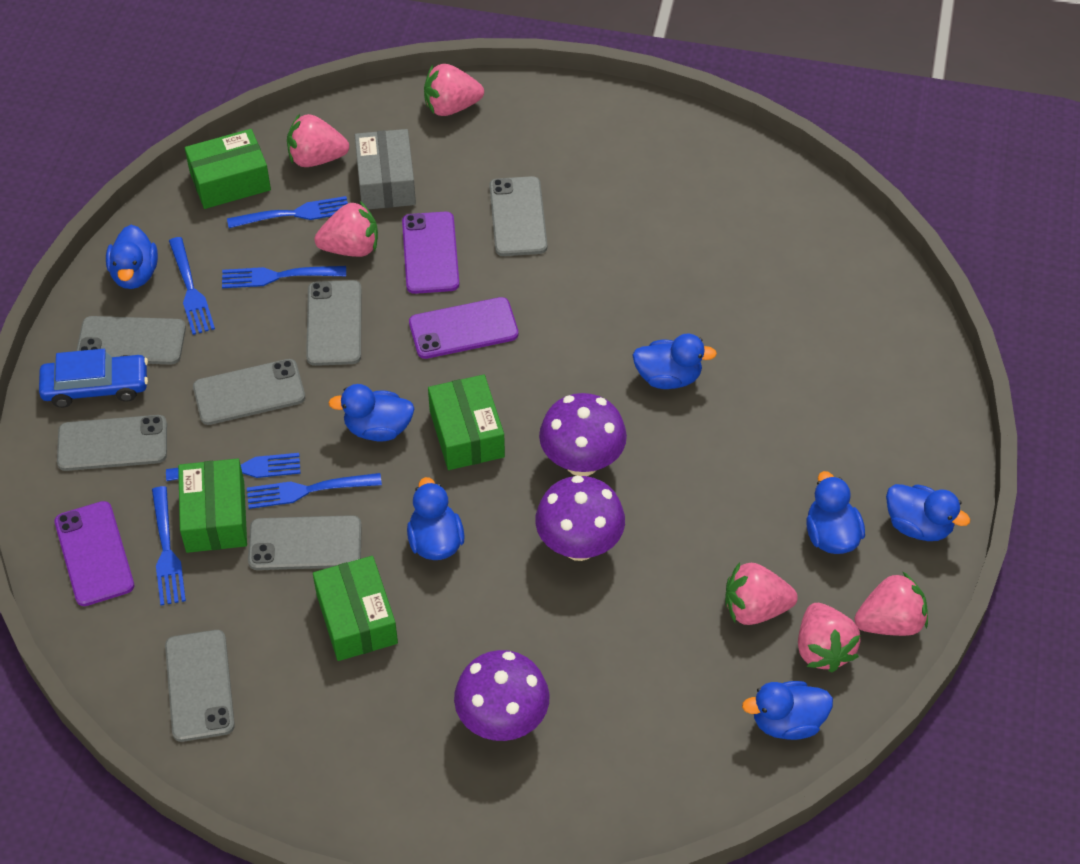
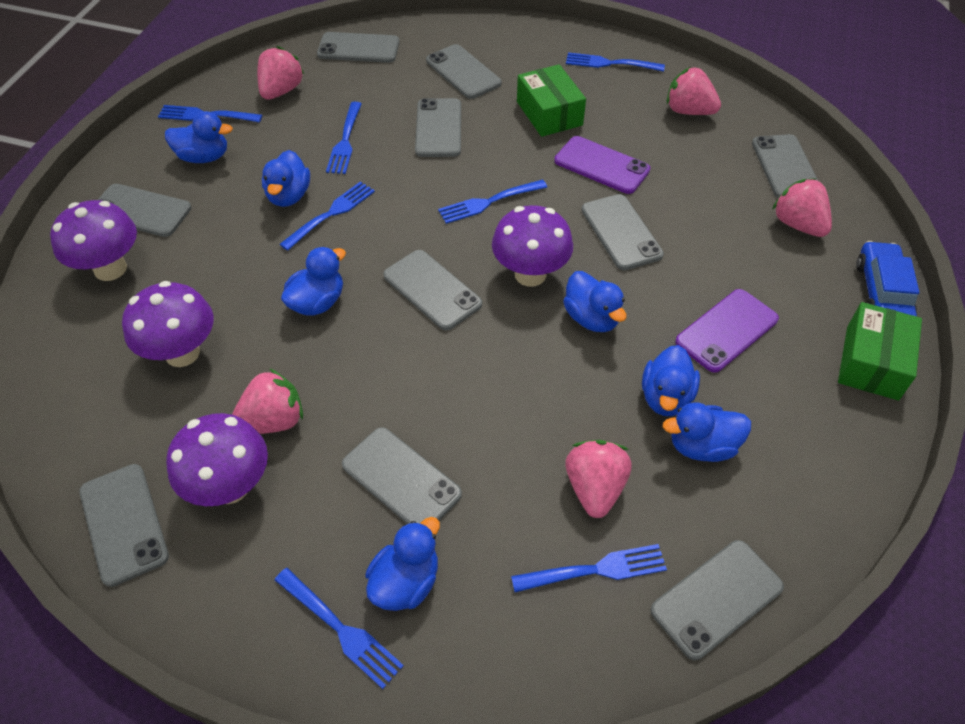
blue fork: [152,486,186,606] [166,453,301,481] [169,237,215,335] [222,266,346,288] [227,196,348,228] [247,473,382,509] = 6 -> [158,105,262,123] [274,568,404,689] [280,182,375,251] [326,102,362,174] [438,179,547,224] [511,544,667,592] [566,52,665,72] = 7
green box: [178,459,247,553] [185,129,271,209] [313,556,398,661] [428,374,505,470] = 4 -> [517,64,586,137] [838,302,922,400] = 2
grey box: [355,129,416,209] = 1 -> none = 0
grey phone: [57,415,167,471] [76,316,186,364] [165,630,235,742] [193,359,305,425] [248,515,362,570] [306,280,361,366] [489,176,547,256] = 7 -> [79,464,169,587] [98,184,192,237] [317,32,400,63] [342,427,462,524] [384,250,482,330] [415,98,461,157] [426,44,502,99] [581,194,664,270] [650,540,784,660] [752,134,818,198] = 10
pink strawberry: [287,114,349,167] [314,201,378,257] [424,64,484,116] [725,562,798,625] [798,603,861,672] [854,571,928,636] = 6 -> [232,368,303,434] [257,46,304,100] [565,440,632,518] [667,67,721,115] [772,178,832,237] = 5
purple mushroom: [454,650,550,741] [535,476,625,561] [539,393,627,476] = 3 -> [50,200,137,281] [122,281,214,367] [166,413,268,506] [492,205,573,287] = 4
purple phone: [55,501,134,606] [402,212,459,294] [409,297,518,359] = 3 -> [554,136,650,194] [675,289,779,373] = 2

